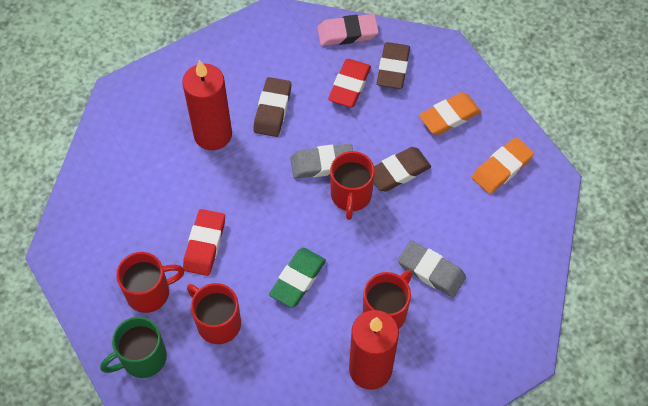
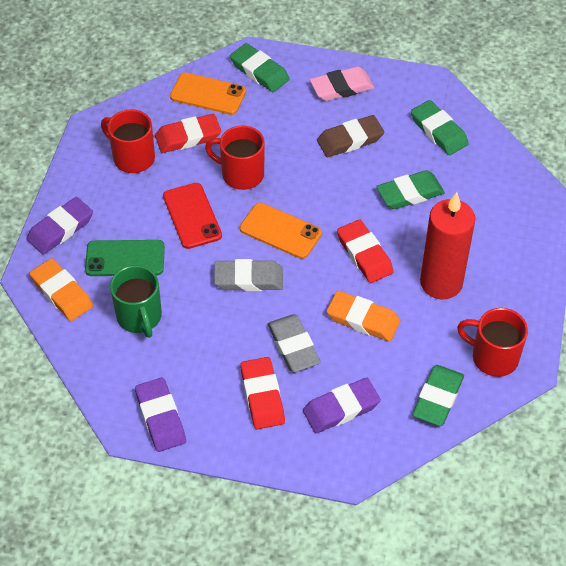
brown eraser: [253,77,291,137] [374,147,431,192] [377,42,410,89] = 3 -> [317,115,384,157] = 1
green eraser: [269,248,326,308] = 1 -> [230,43,290,92] [376,170,445,209] [411,100,469,155] [412,365,464,426] = 4
green phone: none = 0 -> [85,240,165,276] = 1
orange phone: none = 0 -> [170,72,246,115] [240,203,322,259] = 2
purple eraser: none = 0 -> [27,197,93,255] [135,378,186,452] [303,378,381,433] = 3
red candle: [182,60,232,150] [349,310,399,390] = 2 -> [420,192,475,299] = 1
red eraser: [183,209,225,276] [328,59,371,107] = 2 -> [155,114,221,153] [240,357,285,429] [337,219,394,283] = 3
red mug: [116,252,185,313] [187,283,241,344] [330,151,375,220] [363,270,412,329] = 4 -> [101,109,155,173] [205,126,265,190] [457,308,528,377] = 3
red phone: none = 0 -> [163,183,222,249] = 1

